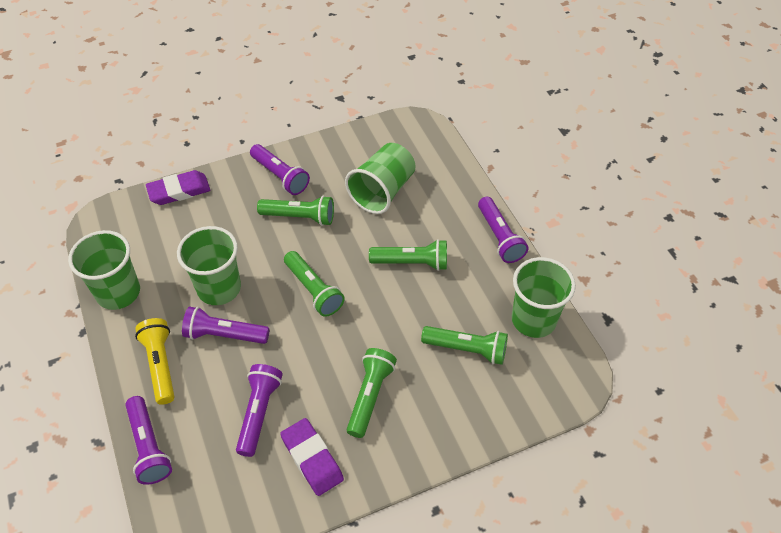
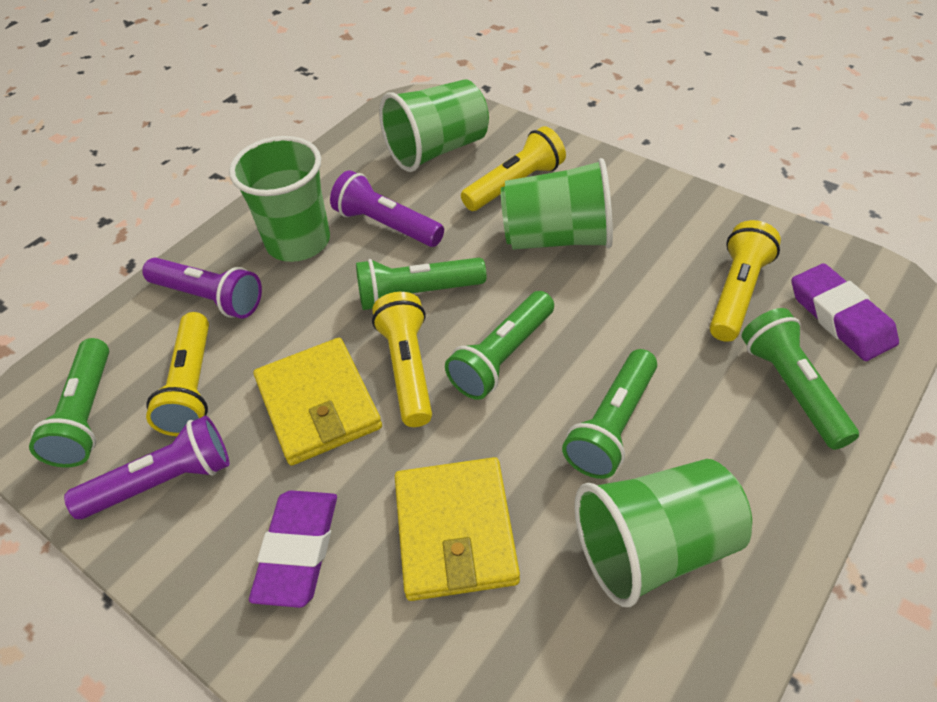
purple flashlight: [125,396,172,485] [182,307,270,344] [236,364,283,457] [250,144,310,195] [478,197,529,263] = 5 -> [64,415,229,519] [142,258,262,318] [330,170,444,247] = 3
yellow flashlight: [135,318,174,405] = 1 -> [146,312,209,436] [372,292,432,427] [461,126,566,211] [710,220,781,342] = 4
yellow wallet: none = 0 -> [254,338,382,466] [395,457,520,601] = 2

